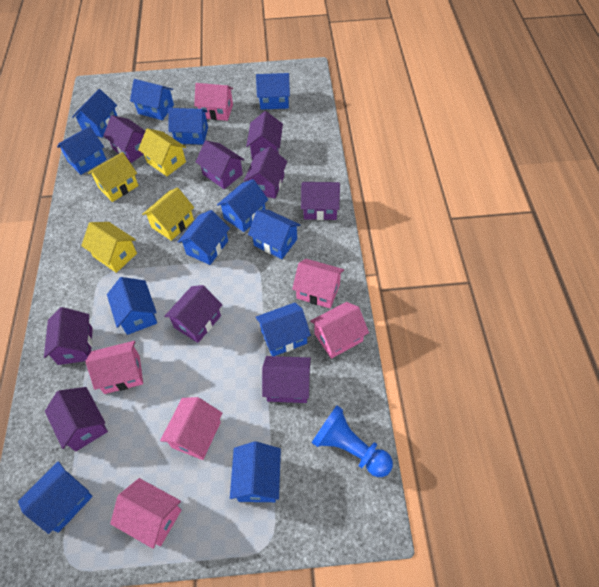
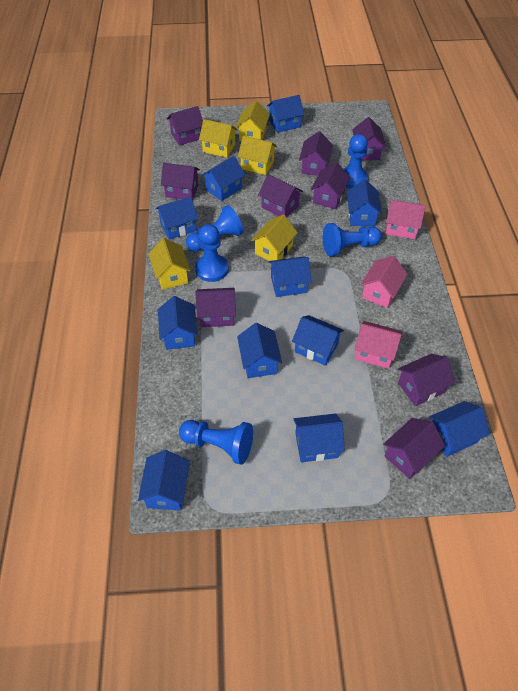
blue house: [18,461,93,534] [57,126,107,175] [72,89,117,138] [107,277,157,335] [130,79,174,120] [168,108,208,145] [178,210,230,265] [217,179,268,232] [230,441,281,502] [248,210,300,259] [256,73,290,110] [256,303,311,356] = 12 -> [138,450,190,511] [155,197,198,240] [158,296,198,350] [201,156,245,201] [237,323,282,378] [267,95,304,133] [269,257,312,297] [292,315,344,366] [293,414,345,462] [347,179,382,226] [429,401,490,457] = 11
blue pawn: [312,405,393,477] = 1 -> [179,420,253,465] [186,205,244,252] [195,224,229,282] [323,223,382,257] [344,134,368,189] = 5
pink house: [86,341,143,394] [110,478,181,549] [160,397,222,460] [194,83,233,121] [292,259,344,308] [310,302,369,359] = 6 -> [354,321,402,369] [360,256,407,308] [385,200,426,239] = 3
yellow house: [81,222,137,273] [88,152,139,202] [138,128,186,176] [142,187,194,241] = 4 -> [149,238,191,290] [199,119,238,158] [235,101,270,141] [238,136,277,175] [251,214,298,261] = 5

